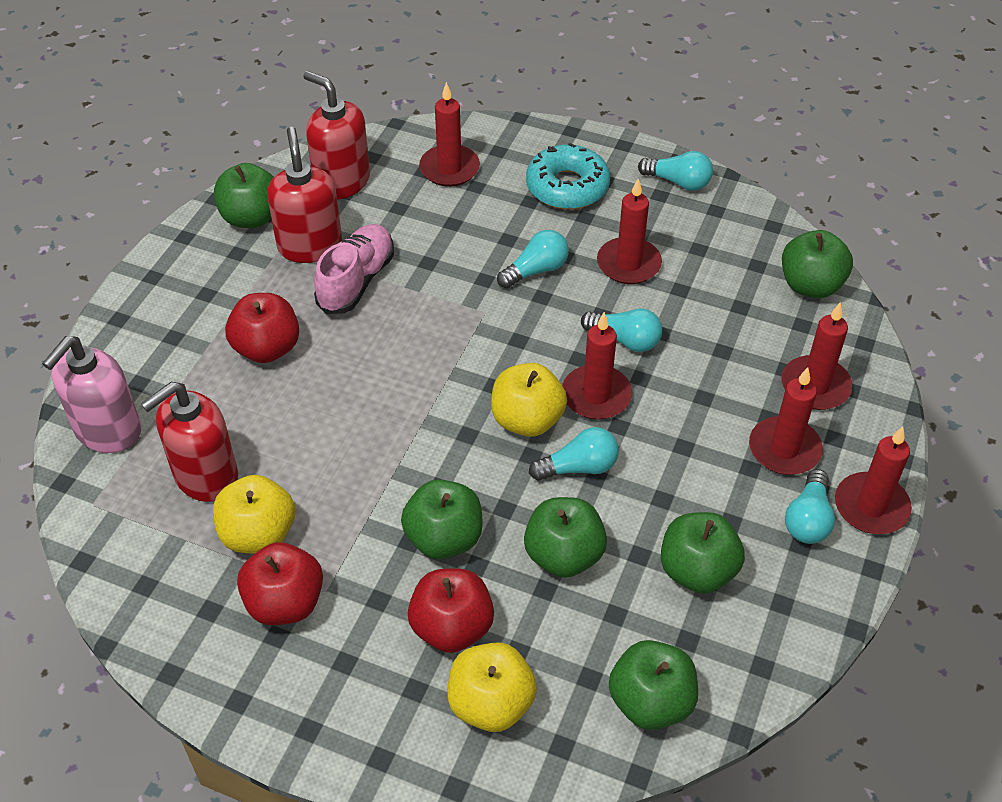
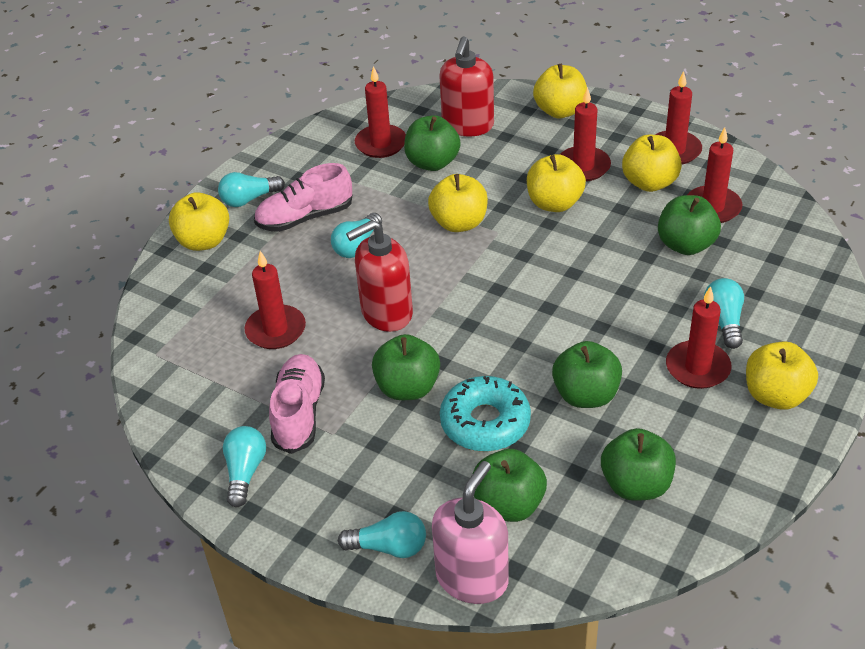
pink shoe: [314,224,394,314] = 1 -> [254,163,352,232] [269,354,325,454] = 2
red apple: [225,293,299,363] [237,542,323,625] [408,568,494,653] = 3 -> none = 0
red soap dispenser: [141,382,238,502] [267,127,342,263] [303,71,370,200] = 3 -> [346,220,413,332] [439,36,494,137] = 2
yellow apple: [213,475,295,554] [447,642,537,732] [491,363,567,437] = 3 -> [169,192,229,251] [428,174,488,232] [527,154,586,212] [533,64,587,118] [622,135,682,192] [746,341,818,410] = 6

